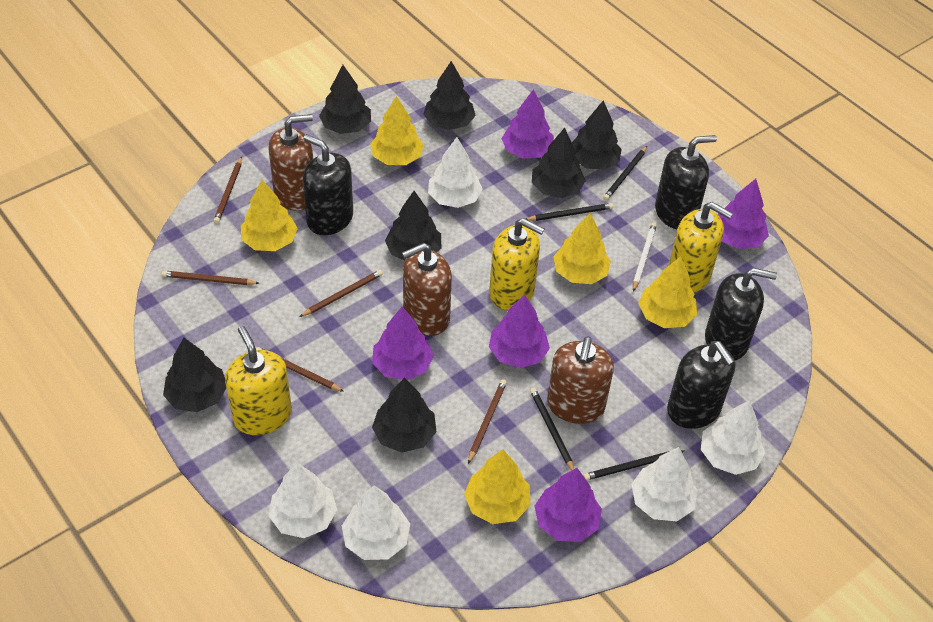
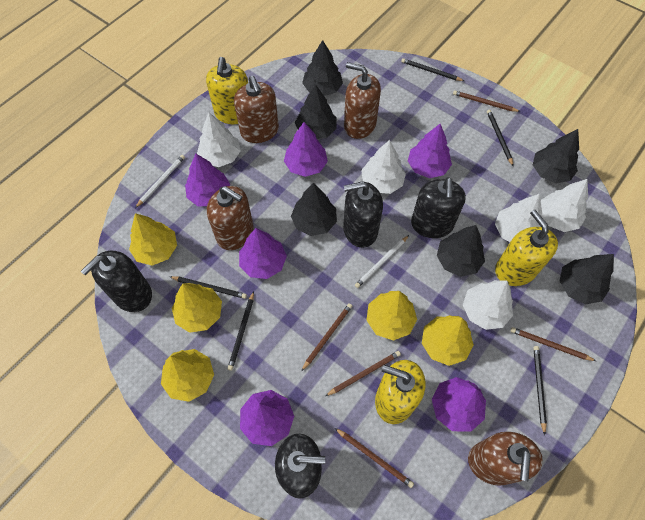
black pencil: [526,203,614,221] [530,387,574,471] [583,450,684,481] [603,146,647,200] = 4 -> [170,276,247,299] [228,291,254,371] [401,58,464,81] [487,110,514,167] [533,346,547,435] = 5
black tree: [163,338,226,412] [319,65,371,134] [372,377,437,453] [385,191,441,261] [423,61,476,130] [532,128,586,198] [572,100,622,169] = 7 -> [291,183,337,236] [295,84,337,139] [302,40,343,96] [437,225,485,277] [533,129,579,183] [559,254,614,304] = 6
brown soap dispenser: [269,114,313,211] [402,243,452,336] [547,337,614,424] = 3 -> [207,186,254,250] [234,76,279,143] [344,62,381,139] [468,432,543,486] = 4
purple tree: [372,307,434,380] [489,294,550,368] [501,89,554,159] [535,468,602,542] [717,179,769,249] = 5 -> [185,154,230,206] [239,228,287,279] [240,390,294,446] [284,122,328,177] [408,124,452,178] [432,377,486,432] = 6
white pencil: [633,223,657,292] = 1 -> [135,155,185,208] [355,235,409,288] = 2

